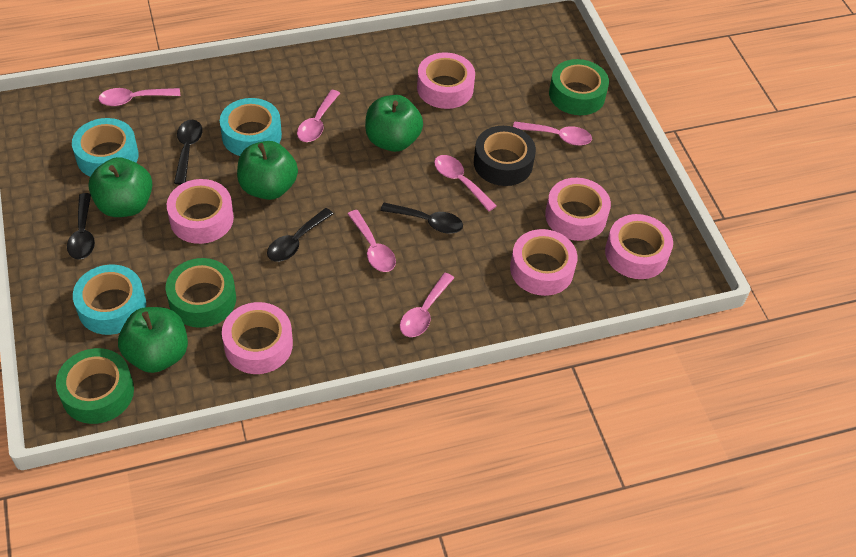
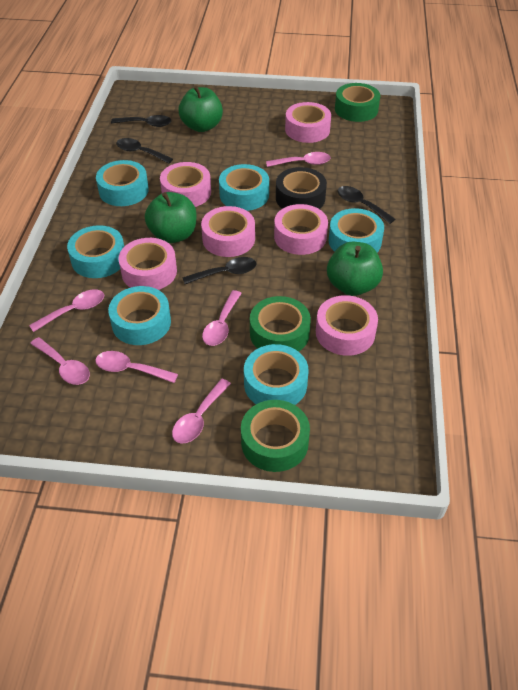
green apple: [88,157,152,217] [118,307,188,373] [237,141,298,200] [365,95,423,152] = 4 -> [145,192,196,243] [178,86,223,132] [327,242,383,296] = 3
turquoise tape: [72,118,139,176] [73,265,146,335] [220,98,282,156] = 3 -> [67,225,124,278] [96,160,149,206] [108,286,171,345] [219,164,269,211] [244,344,309,405] [329,208,384,252] = 6

